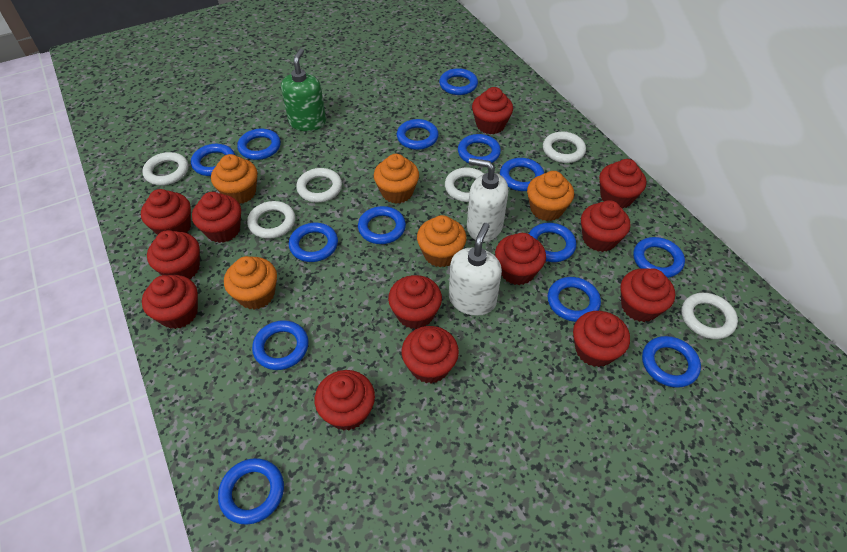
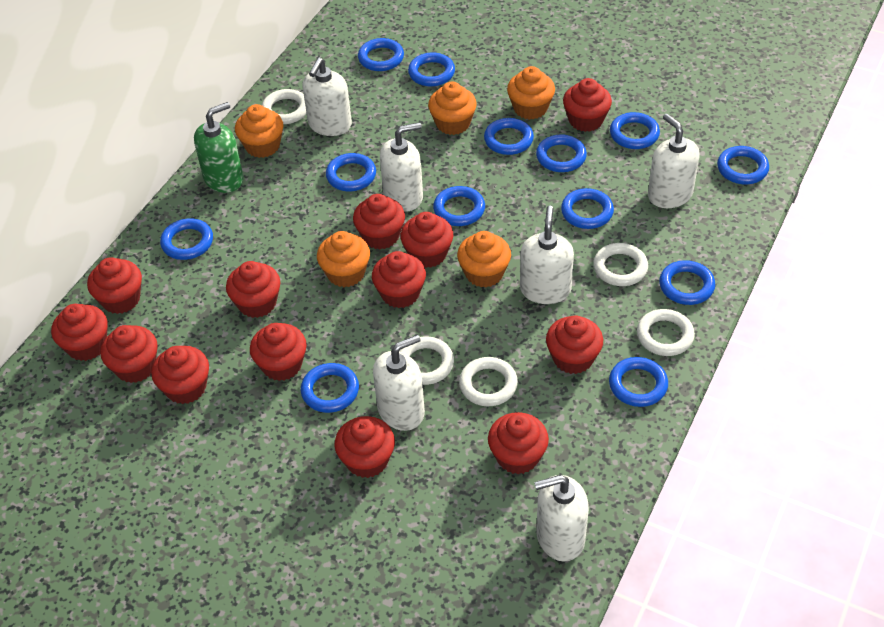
blue ring: [191,144,235,176] [218,458,284,524] [237,129,281,160] [252,320,309,370] [289,223,338,262] [358,206,406,244] [397,119,439,150] [439,68,478,95] [458,134,501,163] [500,158,544,191] [529,223,576,262] [548,277,601,322] [633,237,685,278] [642,336,701,388] = 14 -> [160,218,213,260] [301,363,359,413] [326,153,376,191] [358,38,404,71] [408,52,455,87] [433,186,485,226] [484,118,534,155] [536,134,587,172] [561,188,614,229] [609,357,668,407] [610,112,660,149] [659,260,715,305] [717,146,769,184] = 13
white ring: [142,152,188,185] [247,201,295,239] [296,168,342,202] [445,168,484,202] [543,132,586,163] [682,293,738,339] = 6 -> [262,89,307,124] [399,337,454,385] [459,357,518,406] [593,243,648,286] [637,309,695,356] = 5
white soap dispenser: [449,223,502,316] [467,158,508,242] = 2 -> [303,58,352,136] [373,335,425,431] [380,122,423,212] [520,206,574,304] [534,475,589,561] [648,114,699,208] = 6

